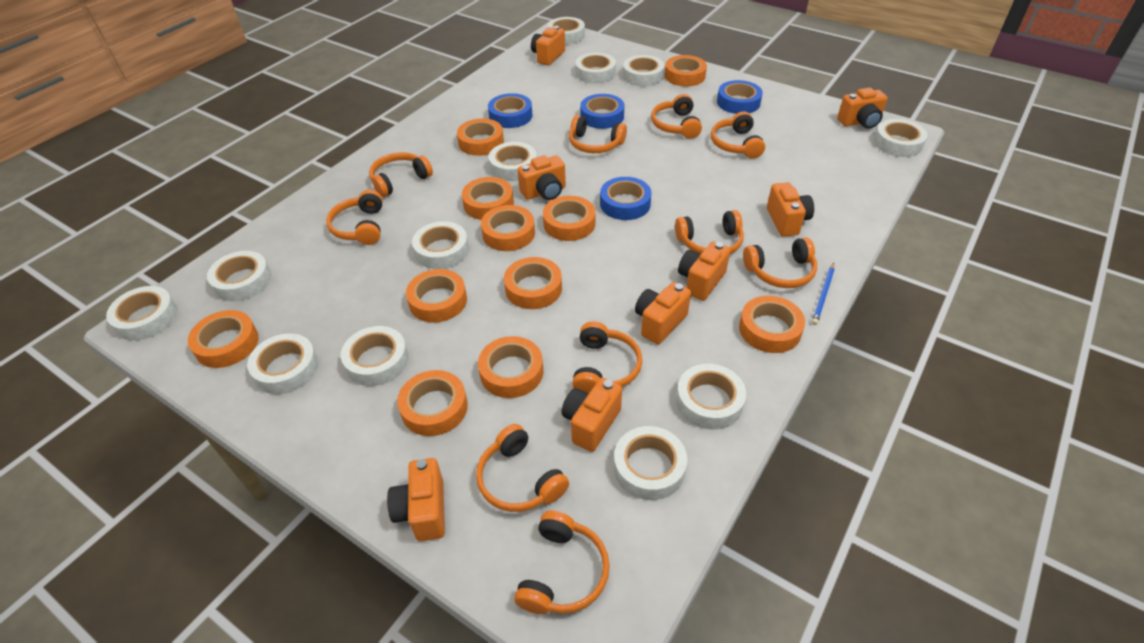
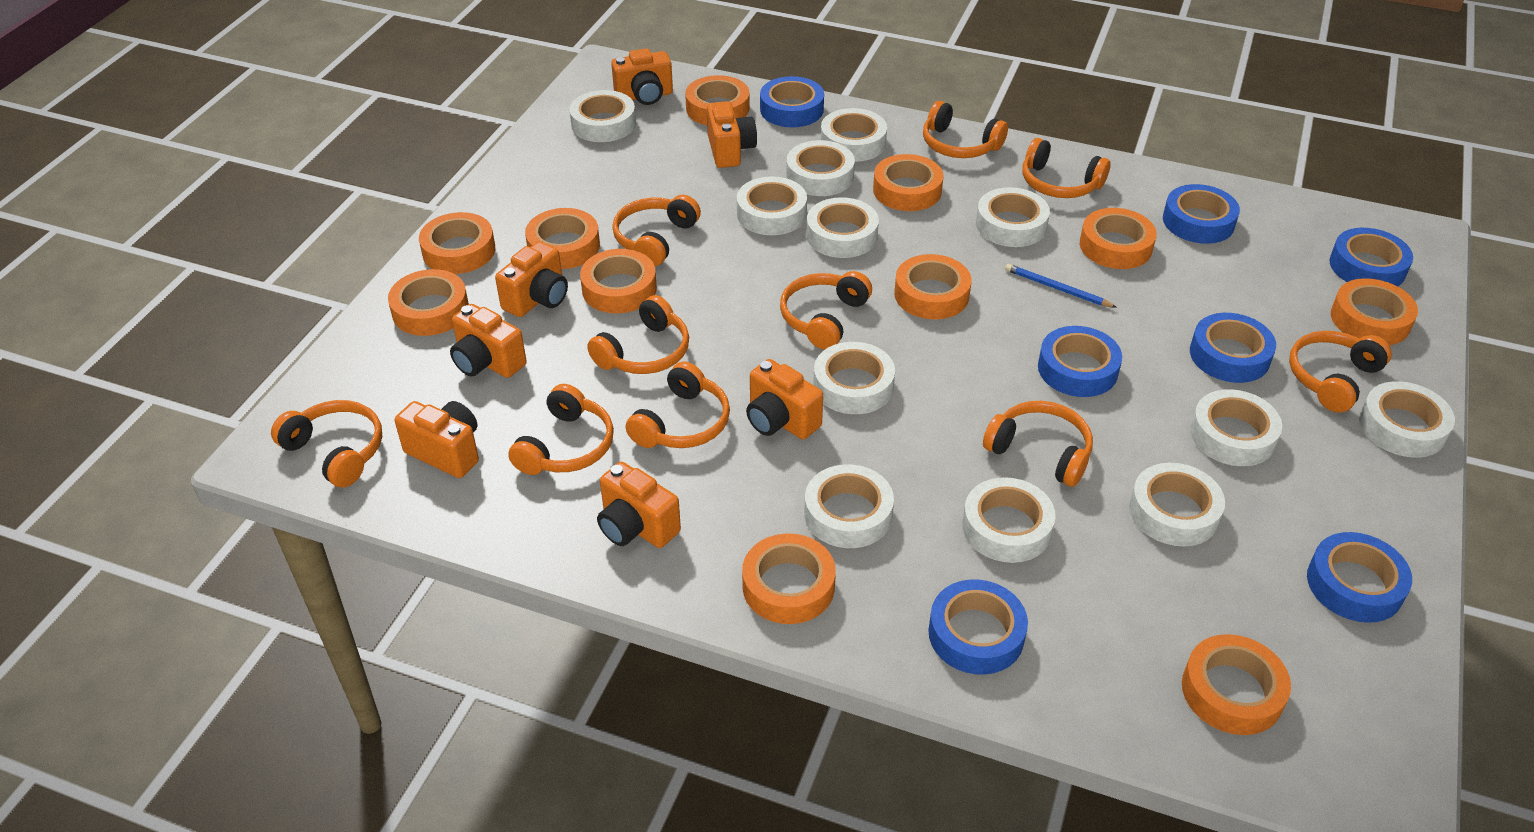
blue tape: [488,93,532,128] [580,94,624,129] [600,177,652,220] [717,80,763,114] = 4 -> [760,76,824,128] [928,579,1028,675] [1038,326,1122,397] [1163,184,1240,244] [1190,313,1276,383] [1307,532,1412,623] [1330,228,1413,286] = 7
orange camera: [387,458,445,541] [518,155,566,200] [531,26,565,65] [561,378,622,452] [635,282,691,344] [678,241,730,301] [767,182,814,237] [837,88,888,129] = 8 -> [395,401,479,478] [450,304,527,378] [495,241,568,317] [597,462,681,548] [611,48,673,105] [707,101,757,168] [746,359,823,439] = 7

